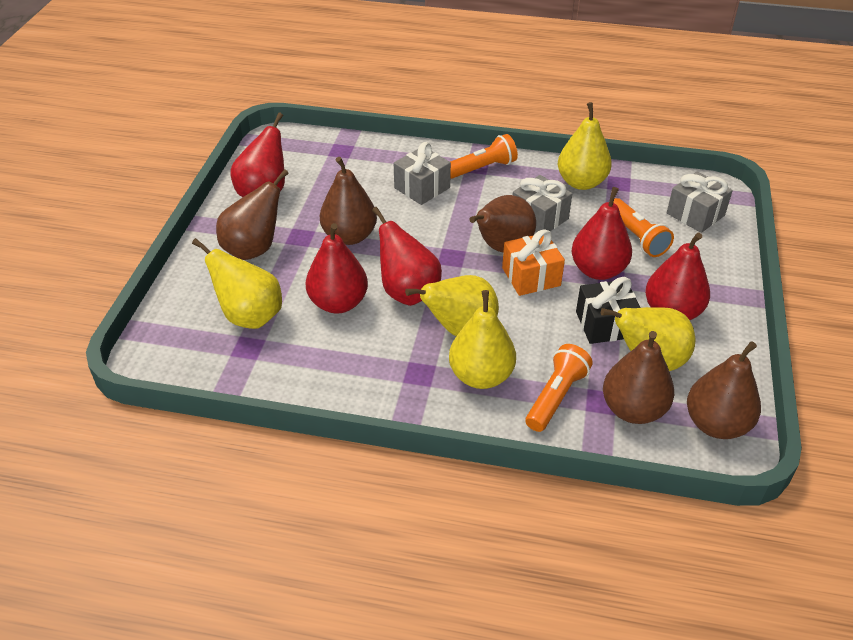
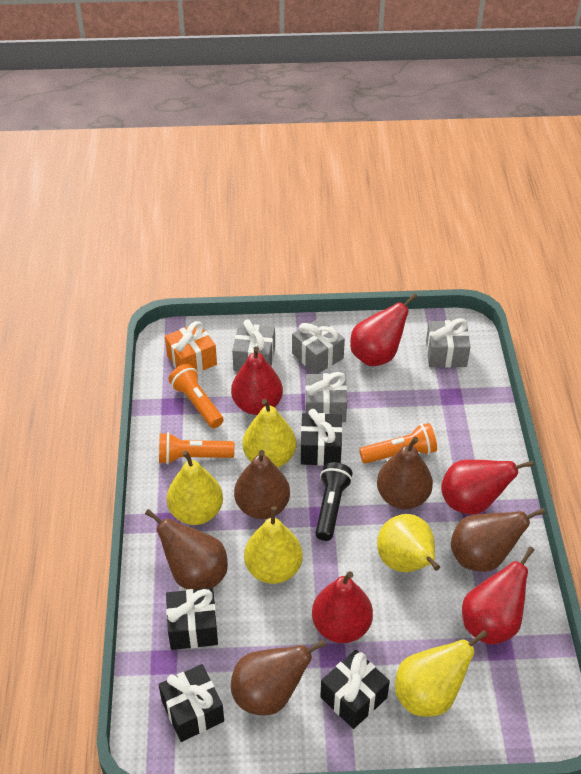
black flashlight: none = 0 -> [315,462,353,541] = 1
black gift: [576,277,641,344] = 1 -> [159,664,224,742] [166,588,218,650] [301,409,342,466] [320,650,390,729] = 4
grey gift: [394,142,451,205] [513,175,572,233] [667,172,733,233] = 3 -> [232,319,275,371] [292,318,345,374] [305,372,347,422] [426,318,470,367] = 4

